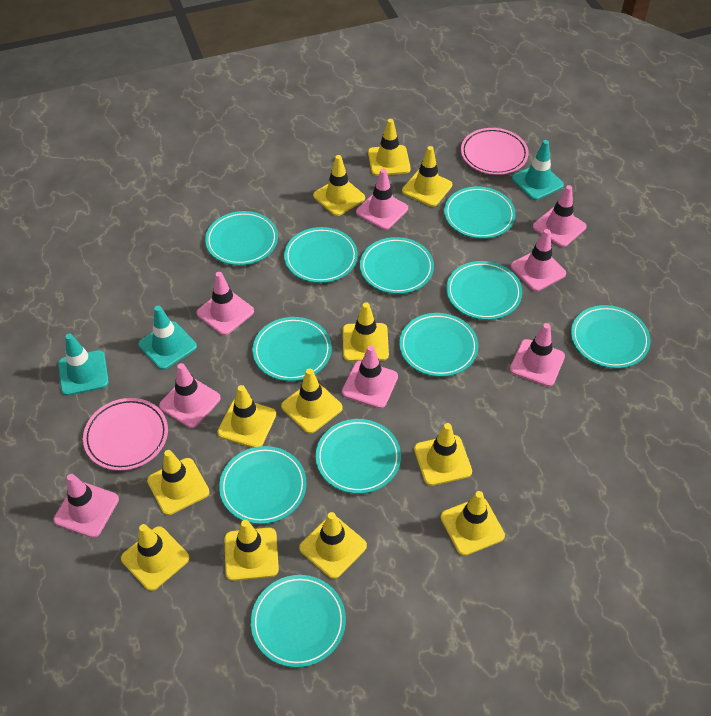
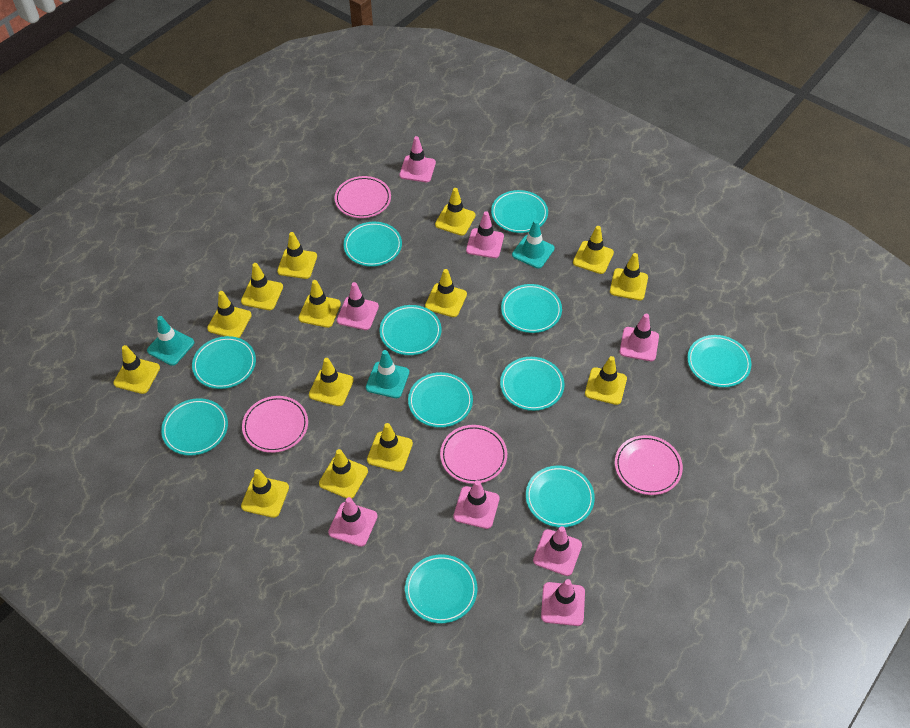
pink plate: [83,398,168,471] [461,128,529,175] = 2 -> [242,396,308,453] [335,176,391,218] [440,425,507,484] [615,435,683,495] = 4
yellow traffic cone: [121,524,189,591] [147,450,209,515] [217,385,276,448] [224,520,279,581] [281,368,343,434] [299,512,367,579] [313,155,365,216] [343,302,389,362] [368,119,411,176] [402,146,452,207] [414,423,472,486] [441,491,505,556] = 12 -> [113,345,160,394] [207,291,252,338] [241,263,283,310] [241,469,289,518] [277,232,317,279] [299,280,341,328] [309,358,354,406] [319,449,368,499] [367,423,413,472] [425,269,467,317] [435,188,476,236] [573,226,614,274] [585,356,627,405] [610,253,648,301] = 14

